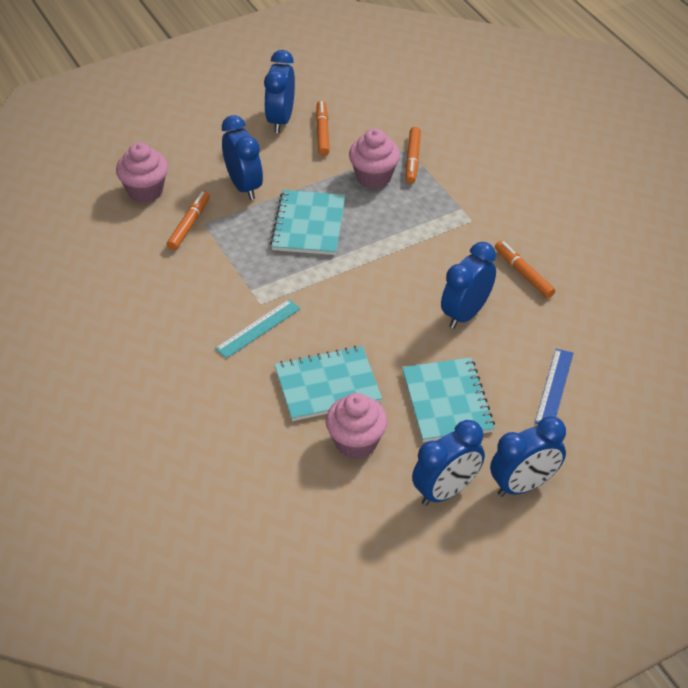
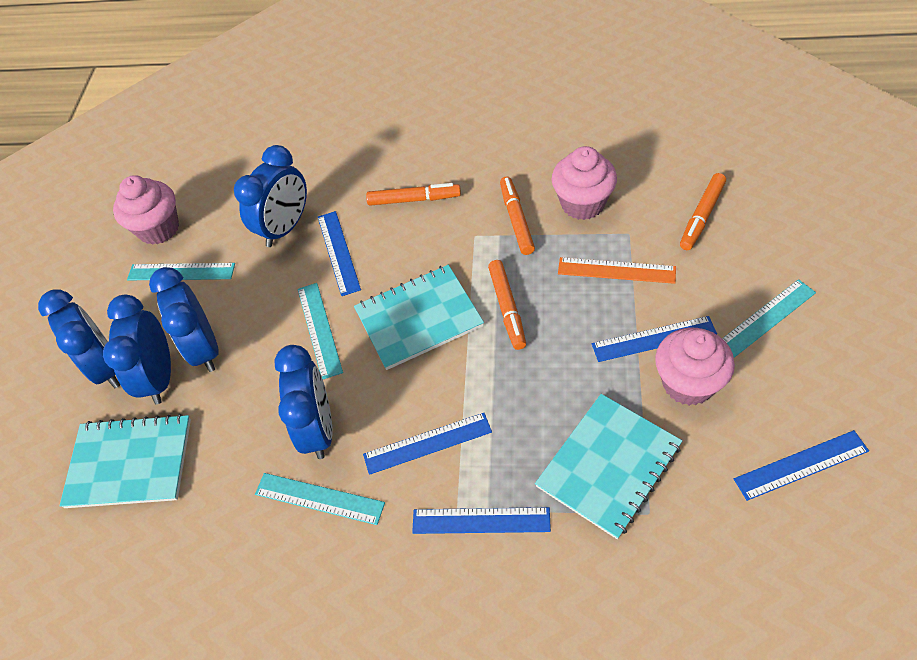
blue ruler: [535,349,573,424] = 1 -> [318,211,361,296] [363,413,492,475] [412,507,551,534] [592,316,717,362] [734,430,869,501] = 5
orange ruler: none = 0 -> [558,257,676,284] = 1
turquoise ruler: [215,299,300,358] = 1 -> [127,263,235,280] [255,473,385,525] [298,283,343,379] [722,279,816,358] = 4

